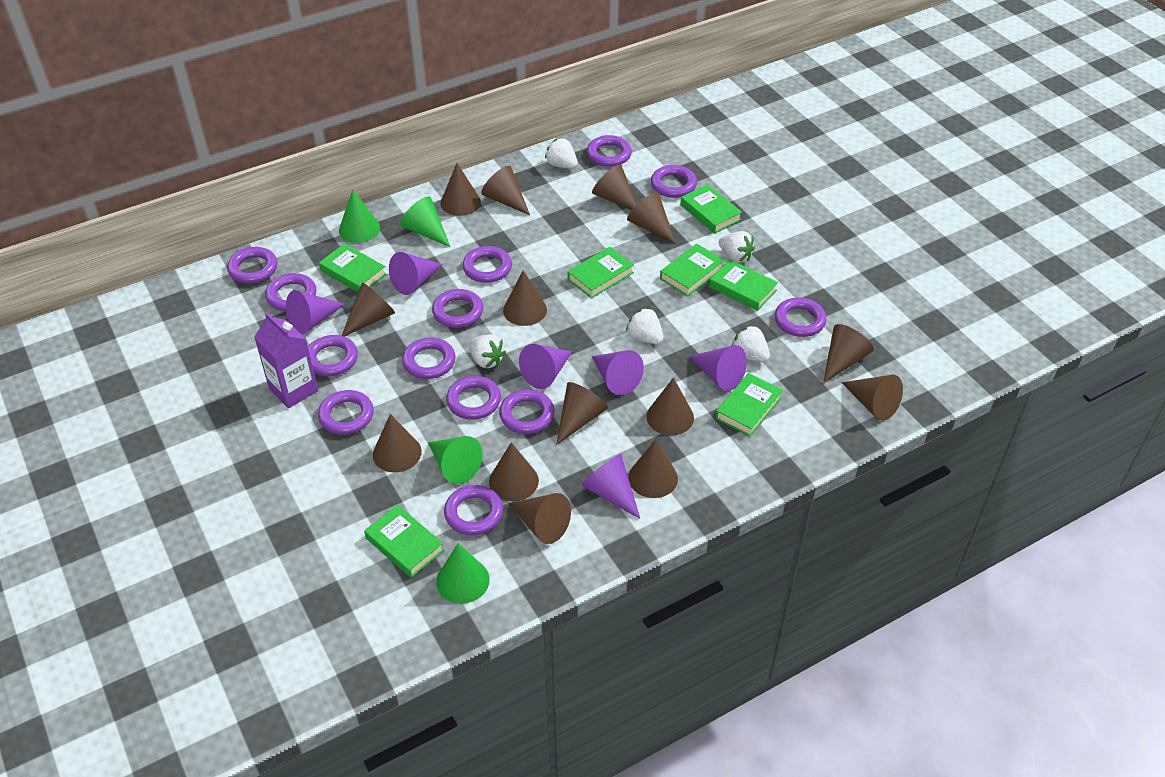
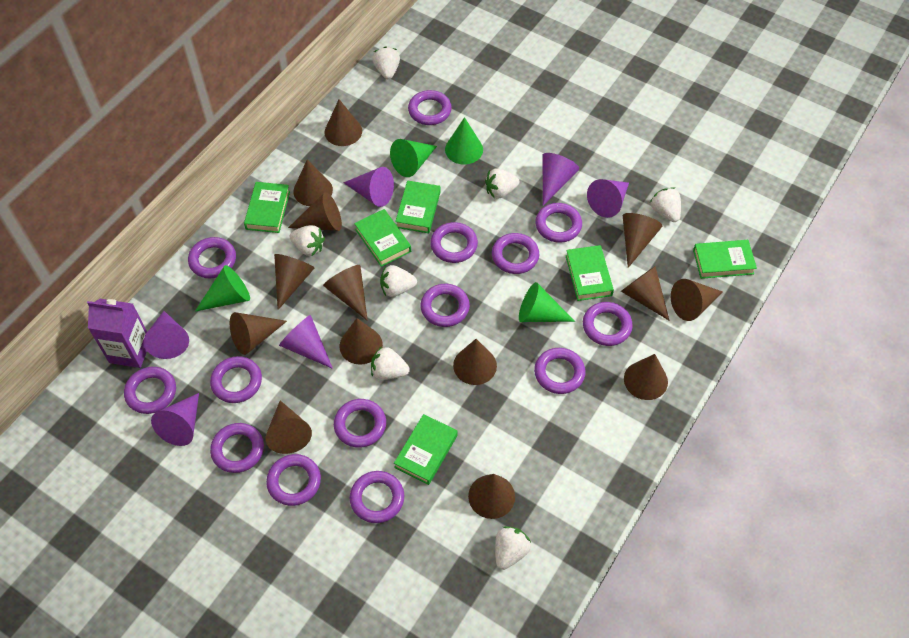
green book: [319,243,386,292] [364,505,444,578] [568,247,634,298] [660,244,725,296] [680,184,742,233] [709,259,778,311] [715,373,783,437] = 7 -> [244,182,290,233] [354,209,411,267] [394,414,458,485] [395,180,440,233] [566,245,614,301] [693,240,757,279] = 6
purple ring: [227,247,278,284] [265,273,316,311] [308,335,358,376] [318,390,374,435] [402,337,456,379] [432,289,483,328] [444,485,503,535] [446,376,501,420] [462,246,512,283] [499,389,555,434] [587,135,632,167] [651,165,697,198] [775,298,827,337] = 13 -> [124,367,176,414] [188,237,236,278] [210,356,262,403] [210,423,264,473] [266,454,321,506] [334,399,386,448] [350,471,404,523] [408,90,452,125] [420,284,470,327] [430,222,478,263] [492,233,539,274] [534,348,586,394] [535,203,582,243] [583,302,633,346] = 14
white strawberry: [469,334,506,368] [545,138,578,169] [626,307,664,344] [719,231,755,263] [732,325,770,362] = 5 -> [289,225,325,256] [371,346,410,380] [373,46,400,79] [380,265,417,297] [485,168,519,198] [495,526,531,570] [650,187,681,222] = 7

